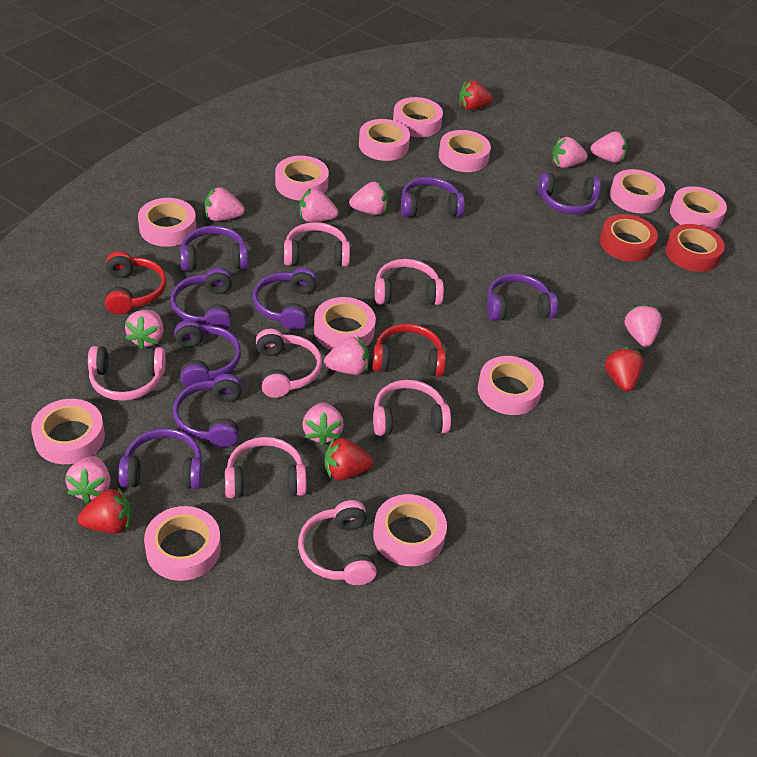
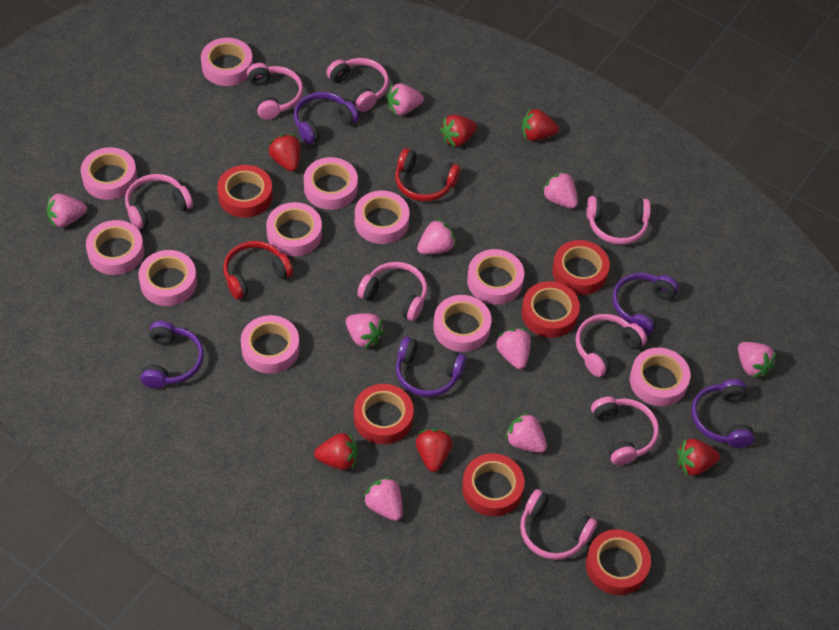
pink headphones: [88,346,166,401] [225,437,306,498] [256,329,322,398] [284,222,350,267] [298,500,377,585] [373,380,451,436] [375,259,444,305] = 7 -> [125,174,193,230] [247,63,303,120] [326,58,389,112] [357,262,427,321] [520,489,597,560] [576,314,647,377] [587,196,651,245] [591,397,659,466] = 8
pink strawberry: [65,456,111,503] [125,310,164,349] [205,187,245,221] [300,188,338,222] [302,402,344,446] [324,335,369,375] [349,182,388,215] [552,137,588,168] [590,131,627,163] [624,304,662,347] = 10 -> [47,194,87,228] [346,313,385,349] [363,477,403,521] [387,83,424,115] [417,219,456,255] [496,328,531,369] [505,412,547,453] [542,171,578,209] [738,342,776,378] = 9
pink tape: [31,399,105,464] [138,198,196,247] [144,506,221,581] [275,156,329,201] [314,297,376,350] [359,119,410,161] [373,494,447,566] [393,97,443,137] [439,130,491,172] [478,356,544,415] [610,169,665,213] [670,186,727,230] = 12 -> [81,147,137,200] [86,220,144,275] [138,250,197,306] [201,38,253,86] [241,315,300,374] [266,202,322,256] [304,157,358,210] [355,190,410,244] [433,295,491,352] [467,249,524,305] [630,348,690,406] = 11
purple headphones: [118,428,203,489] [170,268,232,329] [173,374,242,448] [174,320,241,387] [180,226,248,271] [253,267,317,330] [401,177,465,217] [487,273,558,321] [538,173,601,214] = 9 -> [141,321,204,388] [294,92,359,145] [396,337,466,397] [612,273,679,335] [691,379,755,448] = 5
red strawberry: [78,487,132,534] [324,437,373,480] [459,80,493,110] [605,347,643,392] = 4 -> [268,134,300,172] [314,433,357,470] [416,429,452,472] [440,115,477,147] [522,108,559,141] [677,439,720,475] = 6
red tape: [600,214,658,262] [665,224,725,272] = 2 -> [217,165,273,218] [354,384,414,444] [462,453,524,517] [521,281,580,338] [552,240,610,295] [586,529,651,595] = 6

